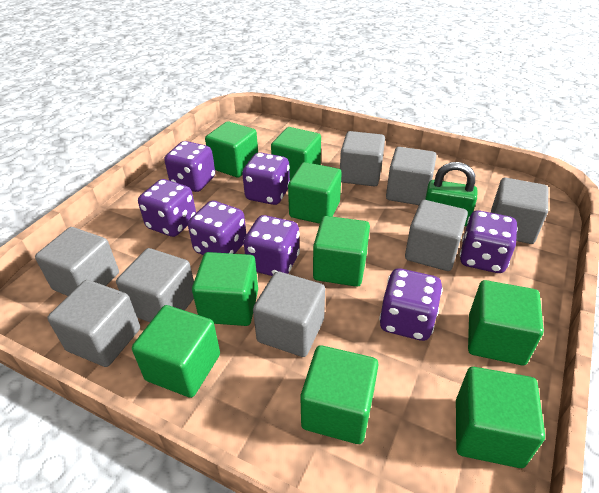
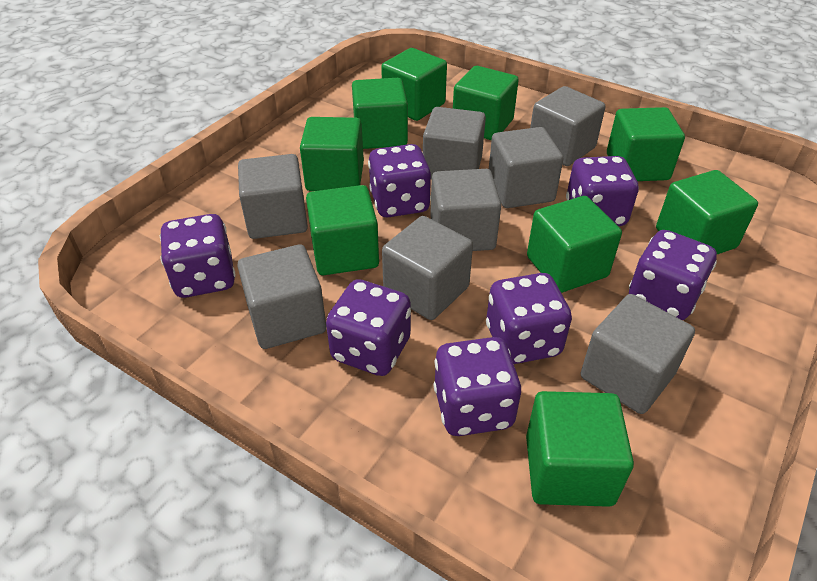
green padlock: [425,162,478,226] = 1 -> none = 0

